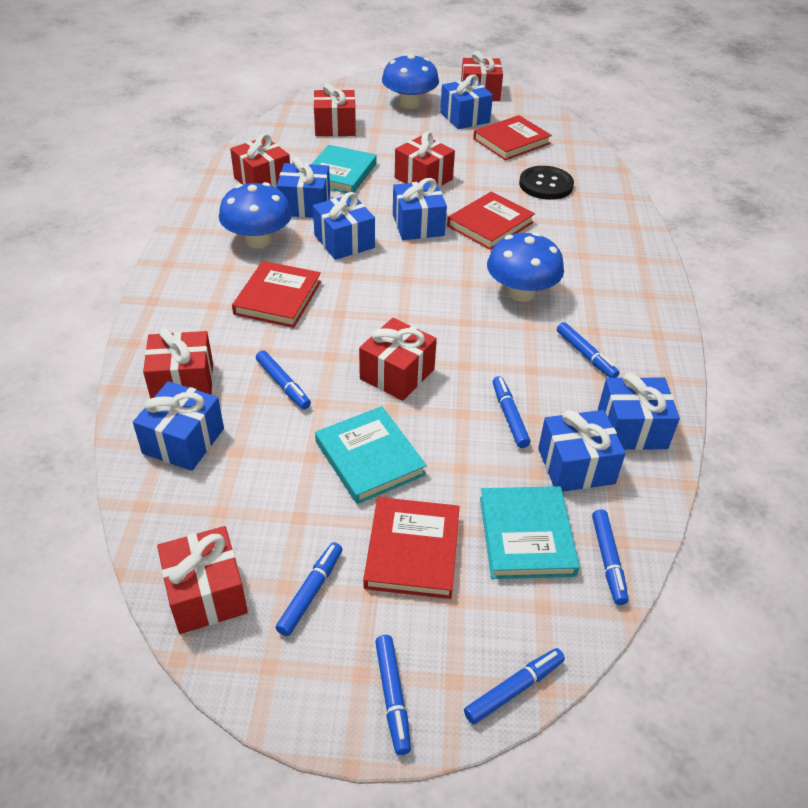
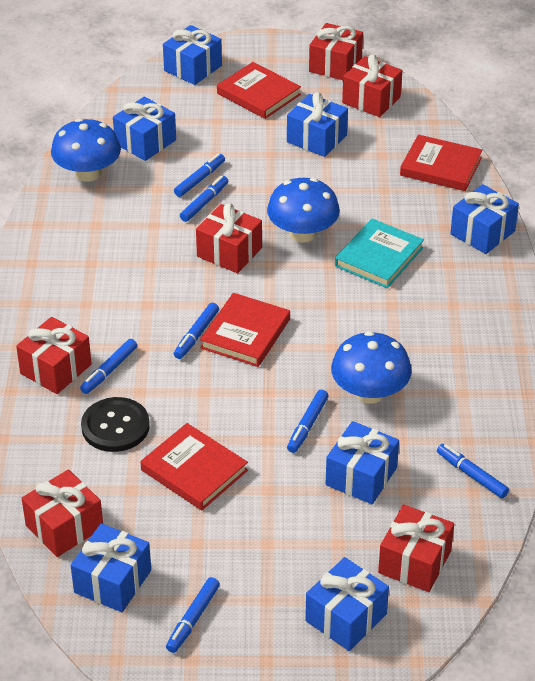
red gift: [143,328,213,399] [157,526,248,634] [230,133,290,188] [313,83,356,136] [359,318,437,401] [395,132,455,187] [461,51,503,101] = 7 -> [16,317,92,394] [21,469,103,557] [196,203,262,273] [309,23,363,80] [342,54,402,117] [378,505,454,592] = 6
turquoise book: [311,145,377,193] [315,406,427,504] [480,486,580,579] = 3 -> [335,219,424,288] = 1

